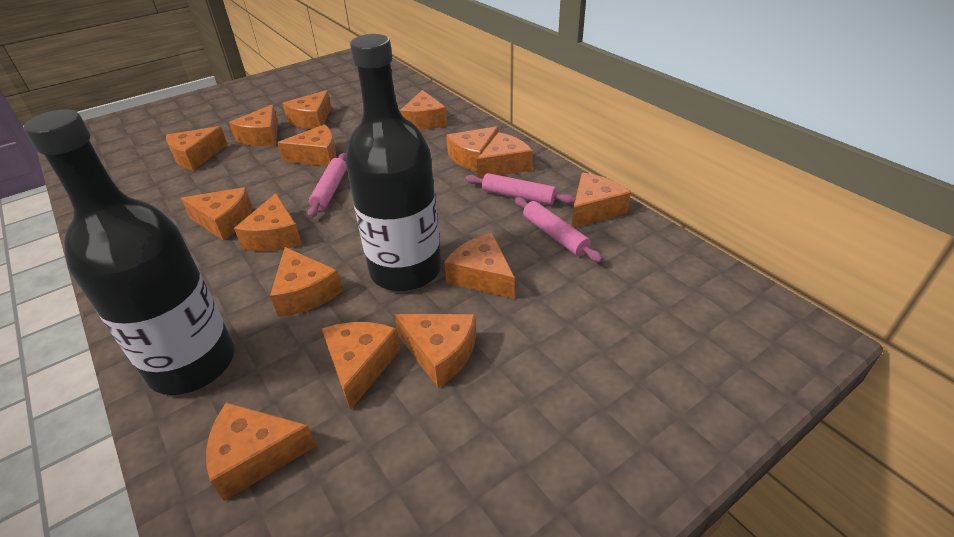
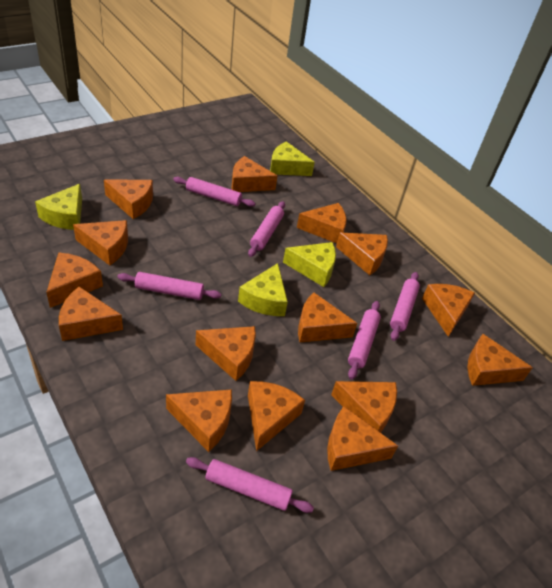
black bottle: [24,109,234,395] [345,34,441,291] = 2 -> none = 0
pink rolling pin: [308,153,346,218] [465,173,576,205] [515,197,603,262] = 3 -> [118,272,221,300] [173,177,255,207] [186,457,314,513] [248,201,285,257] [348,301,381,380] [390,272,420,341] = 6
yellow cheese: none = 0 -> [35,184,82,230] [238,263,288,316] [270,141,315,176] [283,242,336,287] = 4

